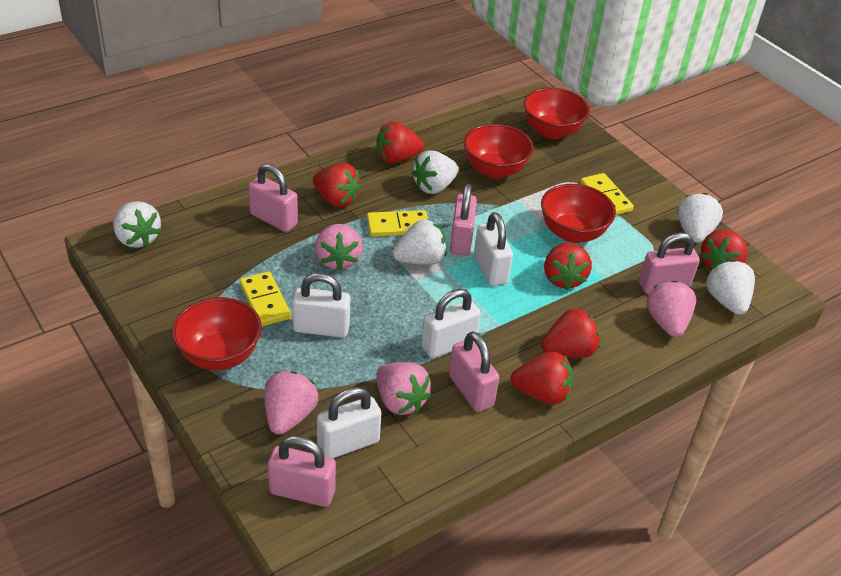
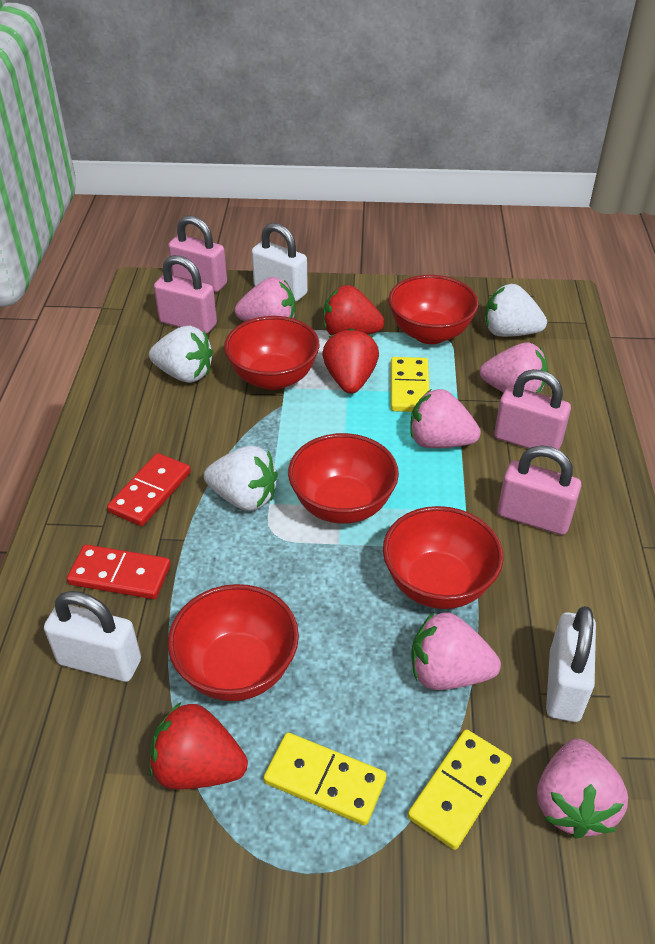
pink padlock: [248,164,298,232] [268,436,336,507] [449,331,500,412] [450,184,477,256] [639,232,700,294] = 5 -> [154,255,217,334] [168,216,227,292] [494,369,571,450] [498,445,581,535] = 4
pink strawberry: [264,371,318,435] [315,224,363,271] [376,362,431,415] [646,281,696,337] = 4 -> [235,277,296,322] [410,389,481,448] [411,612,501,690] [480,342,548,393] [537,739,628,839] = 5
red bowl: [172,297,262,370] [464,124,534,179] [523,88,590,139] [541,184,616,243] = 4 -> [168,584,299,701] [224,316,319,390] [288,433,399,524] [383,506,504,609] [388,275,479,344] = 5
red domino: none = 0 -> [67,544,171,599] [107,453,191,526] = 2
red strawberry: [313,163,362,207] [376,121,424,164] [511,351,573,405] [541,308,600,358] [544,243,592,290] [700,230,748,271] = 6 -> [150,702,248,790] [323,285,385,335] [323,328,379,394] = 3
white padlock: [292,273,350,338] [317,387,381,458] [421,289,481,358] [474,212,513,286] = 4 -> [44,591,141,682] [252,223,308,301] [546,606,596,722] = 3
white strawberry: [113,201,161,248] [392,219,447,265] [411,150,459,194] [677,193,723,243] [706,260,755,315] = 5 -> [149,326,213,383] [204,446,278,511] [485,284,547,337] = 3

